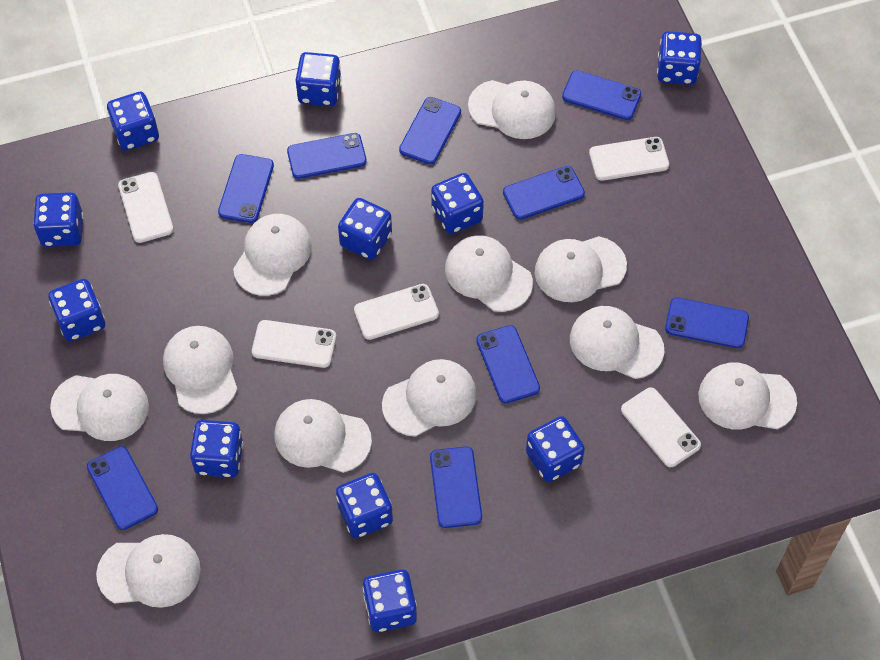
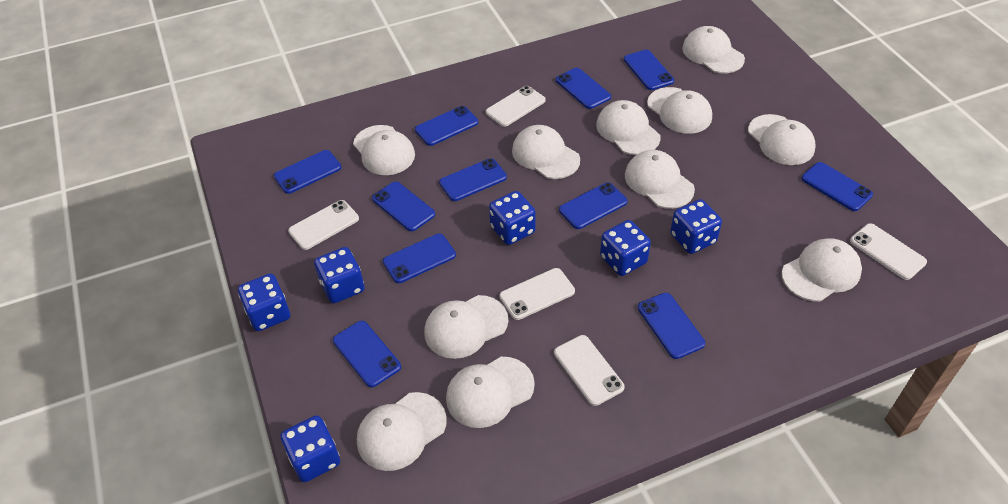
blue dice: [33,192,83,247] [48,279,105,341] [107,92,159,151] [190,420,243,478] [296,52,341,106] [336,473,393,538] [338,198,392,260] [363,570,417,632] [431,173,484,234] [526,416,585,482] [657,31,702,85] = 11 -> [238,274,290,331] [280,415,340,482] [314,247,365,303] [489,191,536,245] [600,220,651,276] [670,199,722,254] = 6
blue phone: [87,446,158,530] [218,154,274,223] [287,133,367,179] [399,97,461,164] [430,447,482,528] [476,325,540,404] [503,166,585,220] [562,70,641,120] [665,297,749,348] = 9 -> [274,150,341,194] [333,321,401,387] [372,181,435,231] [383,234,456,283] [415,106,478,146] [439,158,507,201] [556,68,611,109] [559,182,628,229] [624,50,674,90] [638,293,705,359] [802,162,873,211] = 11

